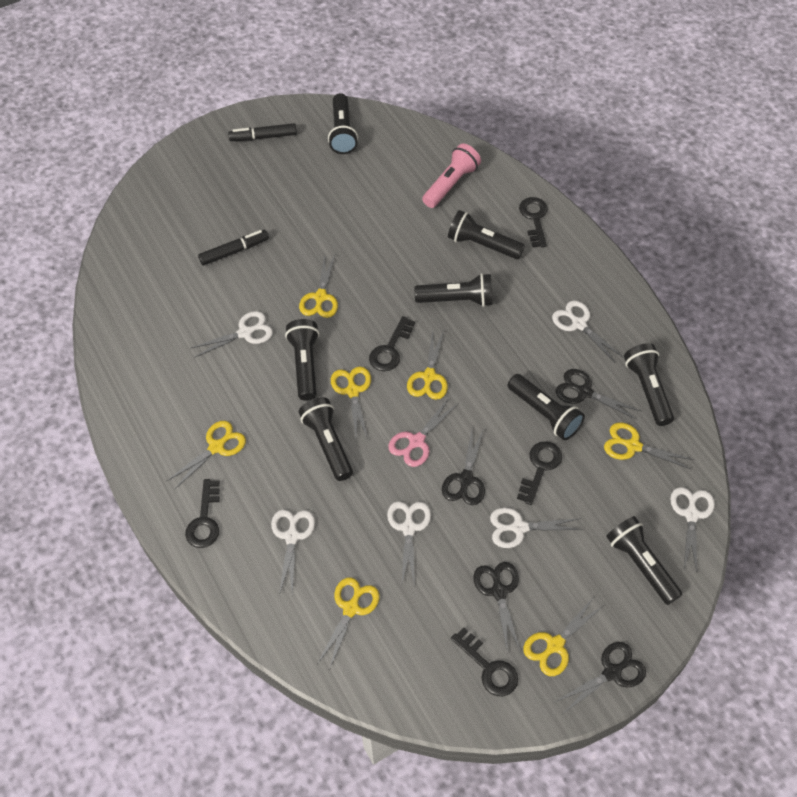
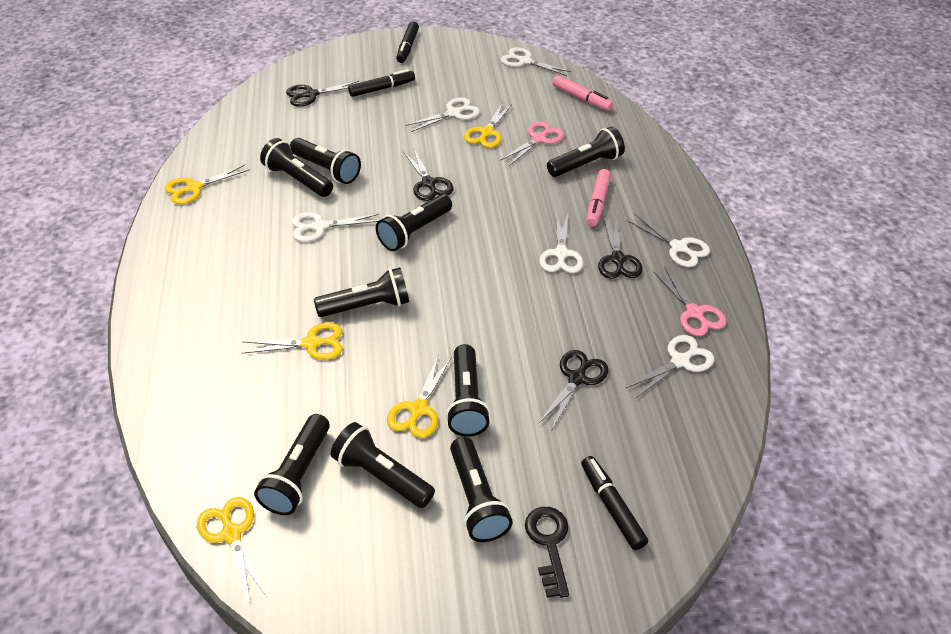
black flashlight: [285,319,319,401] [299,397,353,481] [328,93,358,154] [414,273,492,307] [448,210,525,259] [508,374,585,440] [606,516,682,605] [624,343,674,426] = 8 -> [254,414,330,515] [260,138,333,197] [290,138,361,184] [314,267,409,317] [331,422,435,508] [376,194,452,251] [446,344,490,437] [450,437,513,542] [547,126,625,177] = 9
black key: [185,479,220,548] [369,316,415,371] [451,627,518,696] [517,441,562,505] [519,197,548,247] = 5 -> [525,507,569,598] = 1
black marker: [198,230,269,266] [228,123,297,141] = 2 -> [348,69,415,97] [396,21,419,63] [581,456,648,550] = 3
pink flashlight: [422,144,481,208] = 1 -> none = 0
pink marker: none = 0 -> [552,75,613,111] [586,169,611,227] = 2
pink scissors: [388,398,458,467] = 1 -> [500,121,564,166] [653,267,726,336] = 2
yellow scissors: [167,421,246,490] [299,253,338,318] [317,578,380,668] [331,367,371,439] [407,330,448,400] [523,597,604,676] [604,423,694,470] = 7 -> [164,164,250,204] [197,497,267,602] [242,323,343,360] [387,356,451,438] [464,102,512,148] = 5

